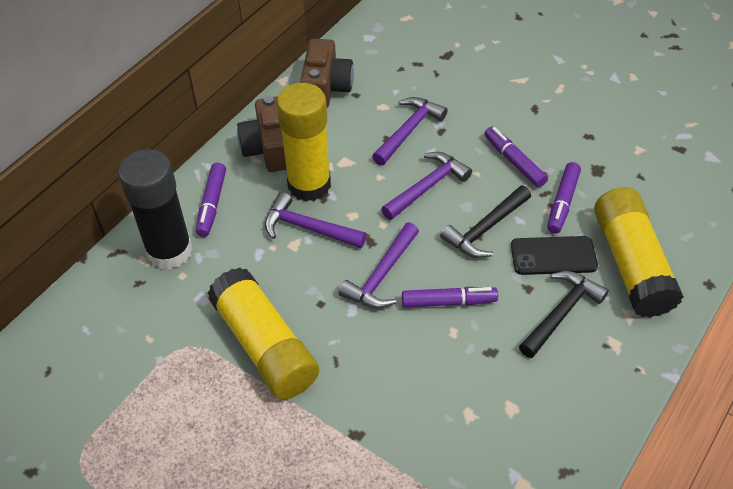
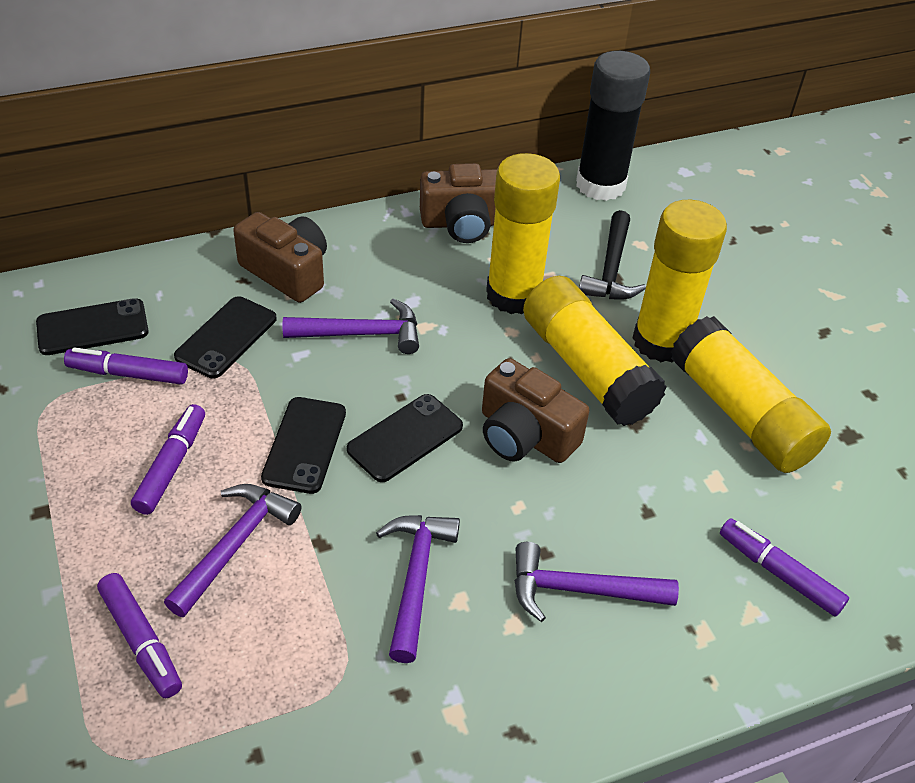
black hammer: [440,185,531,258] [519,271,609,358] = 2 -> [579,210,646,300] = 1
black phone: [511,236,598,275] = 1 -> [36,298,149,355] [174,296,276,379] [261,397,346,494] [347,394,463,482] = 4
brown camera: [237,96,287,172] [300,39,354,108] = 2 -> [233,212,327,303] [420,163,497,243] [482,358,589,463] = 3
yellow glue stick: [208,267,319,400] [277,83,331,202] [594,187,684,318] = 3 -> [486,153,560,314] [523,276,667,426] [632,200,727,362] [671,316,831,473] = 4

